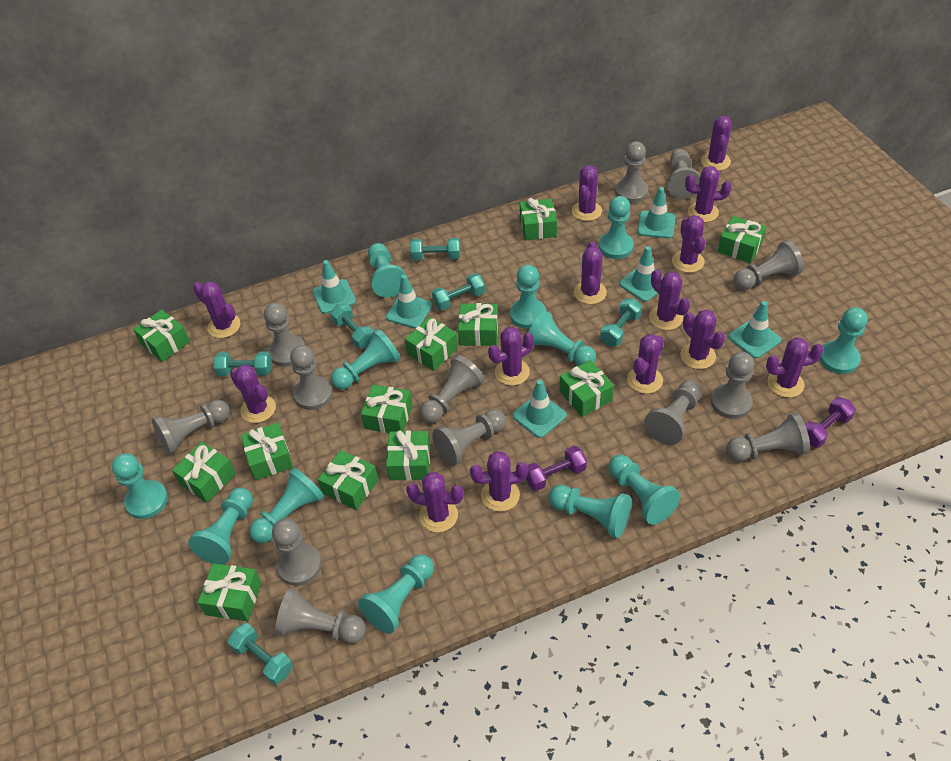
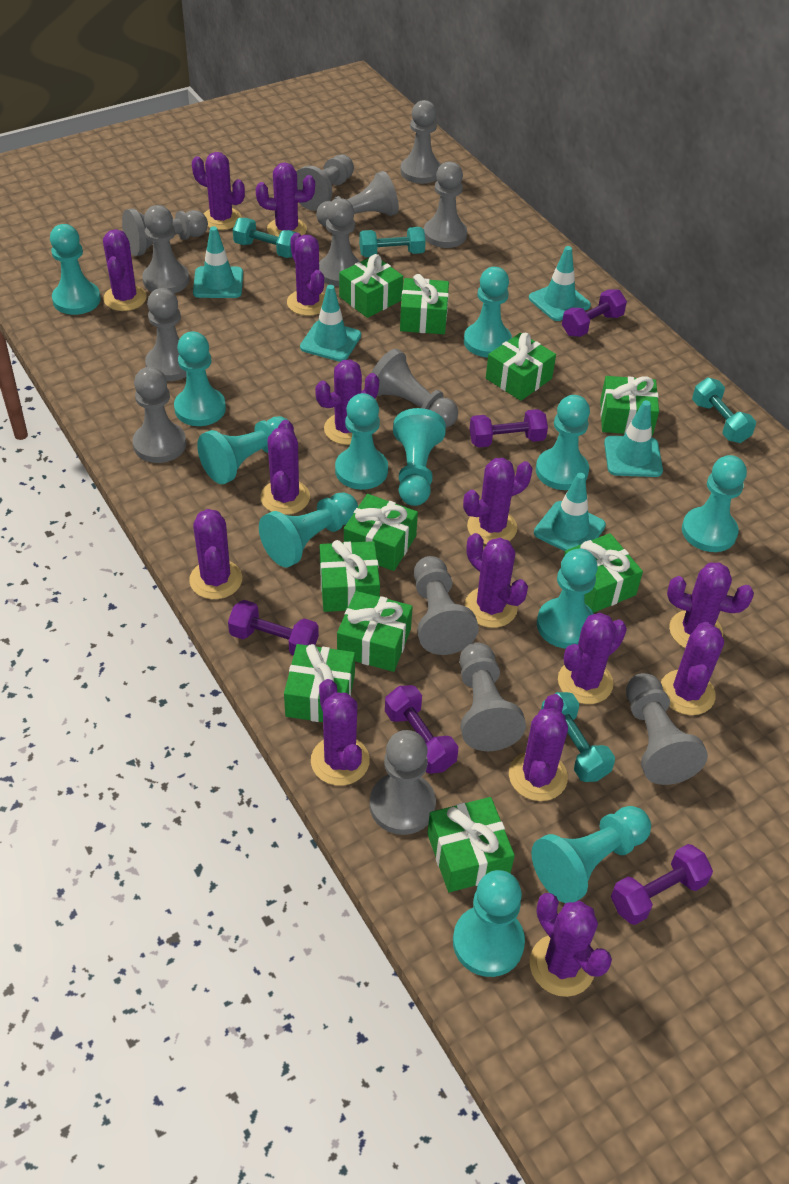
green gift: [133,309,190,362] [172,442,236,503] [198,563,262,621] [241,423,293,480] [318,450,378,510] [361,385,413,433] [386,430,430,481] [405,317,458,371] [458,303,498,346] [520,198,557,241] [559,360,614,417] [717,216,766,263] = 12 -> [284,644,355,722] [320,540,380,612] [337,591,413,672] [339,254,403,318] [344,494,418,571] [400,274,449,334] [427,797,515,892] [486,333,556,401] [564,533,643,613] [600,376,659,436] = 10
grey pawn: [152,400,230,455] [264,303,305,367] [272,519,322,586] [275,588,366,643] [290,345,333,410] [420,355,485,423] [432,409,506,466] [615,141,648,203] [644,380,702,445] [667,149,700,199] [711,352,754,419] [726,413,810,461] [734,240,804,290] = 13 -> [122,209,208,256] [132,367,186,463] [142,205,189,293] [145,288,187,381] [297,155,354,211] [316,171,399,227] [319,198,361,287] [370,730,436,835] [371,349,458,428] [400,100,441,184] [414,556,479,655] [424,162,467,248] [459,642,526,751] [626,673,708,785] = 14
purple cactus: [193,281,240,338] [230,364,276,423] [406,472,464,532] [470,451,528,512] [488,327,534,386] [572,165,602,221] [574,241,607,304] [627,334,664,394] [649,269,690,330] [672,215,705,273] [680,310,725,369] [685,166,732,222] [701,116,732,171] [766,337,824,398] = 14 -> [103,229,147,311] [189,509,242,599] [192,152,245,230] [256,163,315,237] [260,420,310,515] [287,232,325,316] [311,679,370,786] [315,360,379,445] [463,458,532,545] [465,533,528,628] [509,694,568,801] [530,893,612,997] [558,613,627,704] [661,622,724,715] [667,562,754,648] = 15
purple dumbbell: [526,446,587,491] [805,397,856,448] = 2 -> [228,600,319,656] [385,685,458,774] [469,409,548,448] [562,289,627,337] [611,844,713,925] = 5
turquoise dumbbell: [213,351,272,376] [228,623,293,685] [330,304,373,348] [410,238,460,260] [432,273,485,311] [600,298,642,346] = 6 -> [233,218,296,258] [359,227,426,257] [541,692,615,782] [692,378,756,443] = 4
turquoise traffic cone: [312,260,356,314] [386,275,432,328] [513,379,567,438] [619,246,663,302] [638,187,675,238] [728,301,781,358] = 6 -> [193,226,243,298] [300,285,361,362] [529,246,591,321] [534,473,606,551] [604,400,663,477] = 5

